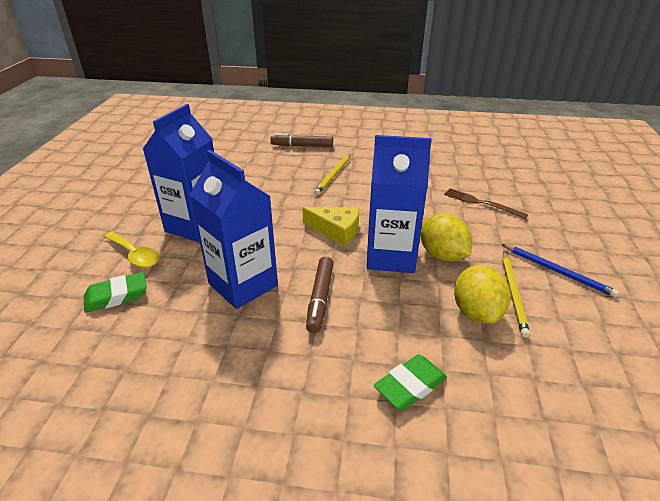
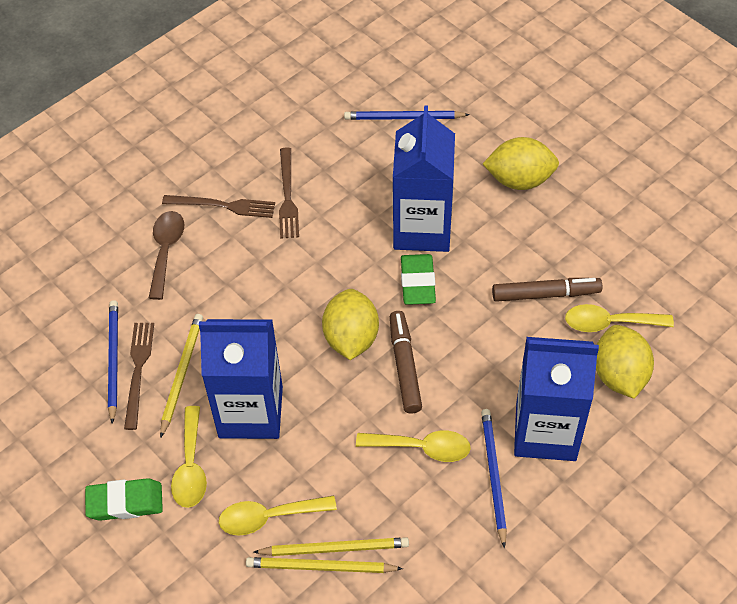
blue pencil: [501,244,619,298] = 1 -> [108,300,118,424] [344,111,470,120] [481,409,507,548] = 3
brown fork: [444,188,528,219] = 1 -> [124,323,154,430] [162,195,275,218] [279,147,299,239] = 3
brown spoon: none = 0 -> [149,211,184,300] = 1
yellow cheese: [302,207,359,246] = 1 -> none = 0
yellow lemon: [421,213,472,261] [454,265,510,324] = 2 -> [322,289,379,360] [483,137,559,190] [596,325,654,399] = 3
yellow pencil: [314,154,351,195] [502,252,530,338] = 2 -> [160,314,203,438] [246,557,403,573] [253,537,409,556] = 3
yellow spoon: [104,231,159,268] = 1 -> [171,406,207,508] [219,495,337,536] [356,430,471,462] [565,304,674,332] = 4

